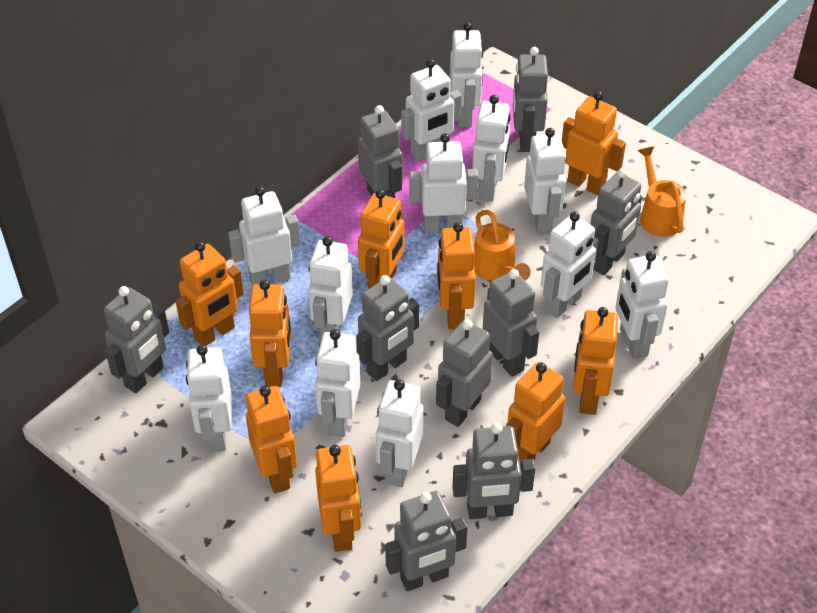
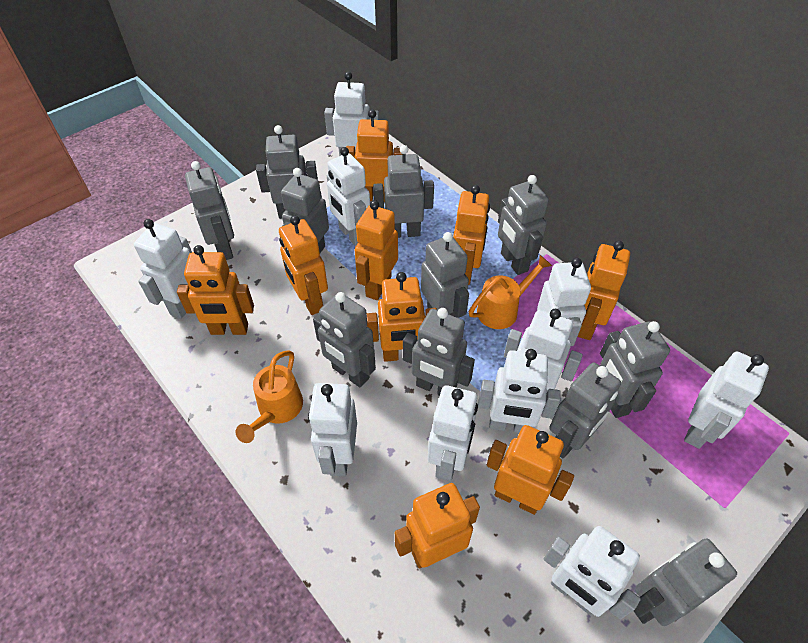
grey robot: [104,286,169,393] [356,275,419,381] [358,105,403,198] [385,491,467,591] [436,319,493,427] [452,423,535,519] [483,269,539,377] [513,47,548,152] [590,169,642,275] = 9 -> [185,161,234,260] [256,125,318,219] [281,168,329,253] [313,292,376,387] [373,145,434,238] [403,308,475,396] [421,232,469,318] [498,175,549,275] [549,363,621,458] [600,321,670,418] [634,539,737,626] = 11
white robot: [186,345,232,452] [228,186,300,285] [308,236,353,339] [315,329,360,437] [376,380,423,487] [401,59,462,162] [409,133,478,232] [450,22,483,127] [472,95,511,201] [524,128,567,235] [541,212,599,318] [615,251,669,359] = 12 -> [134,219,192,319] [308,383,357,476] [324,72,379,156] [327,147,370,246] [428,385,478,481] [478,349,561,433] [504,309,583,394] [537,258,591,346] [544,526,641,619] [684,351,769,449] = 10

